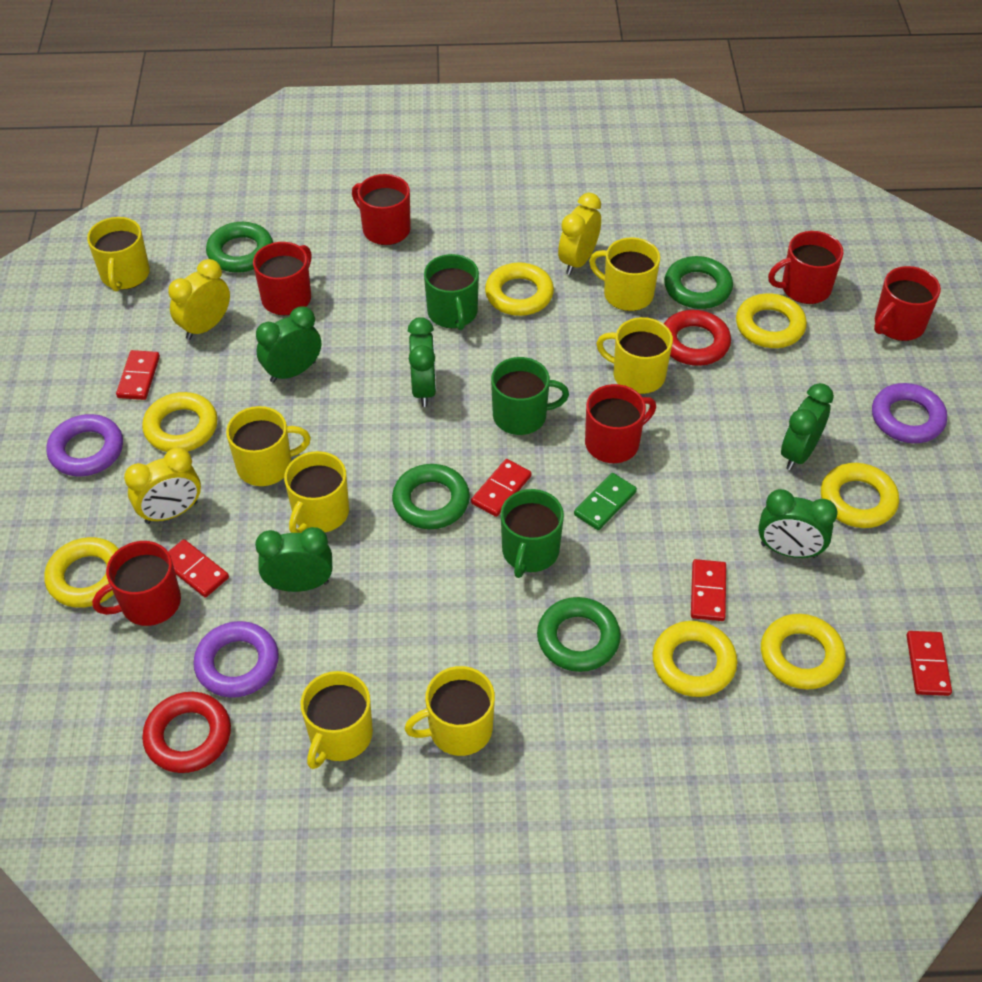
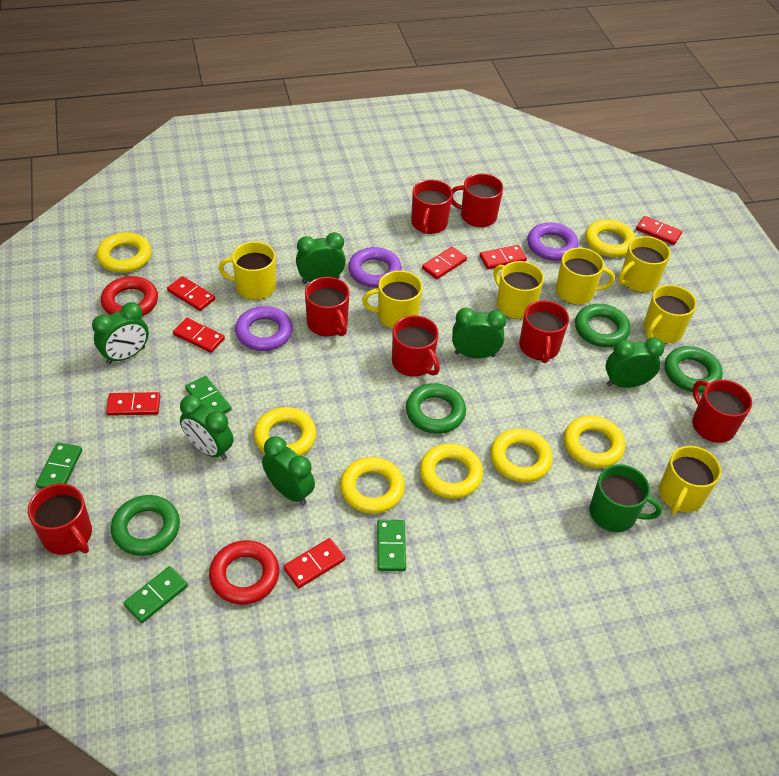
green clock: [255,527,332,592] [256,306,321,383] [408,317,436,407] [758,489,837,558] [781,383,834,470] = 5 -> [92,302,149,364] [180,395,233,460] [262,436,315,505] [296,232,346,284] [452,308,507,358] [606,337,665,388] = 6
green domino: [574,473,637,530] = 1 -> [36,442,82,489] [123,566,188,623] [185,376,232,414] [377,520,406,571] = 4
green mug: [424,254,479,330] [491,357,569,435] [501,489,564,578] = 3 -> [589,464,662,532] = 1
red domino: [116,350,160,400] [168,539,229,598] [471,459,531,517] [691,559,726,621] [906,631,952,696] = 5 -> [106,392,160,416] [167,276,215,311] [173,318,225,353] [283,538,345,588] [422,247,467,279] [480,245,527,269] [636,216,682,245] = 7
red mug: [92,541,181,626] [253,242,312,315] [352,174,411,245] [585,384,656,463] [768,231,843,304] [874,266,941,341] = 6 -> [28,483,92,555] [305,277,350,337] [392,315,440,377] [411,180,453,234] [451,173,503,227] [519,300,569,363] [692,379,752,443] = 7
yellow clock: [124,448,201,524] [168,259,230,340] [558,193,601,275] = 3 -> none = 0

